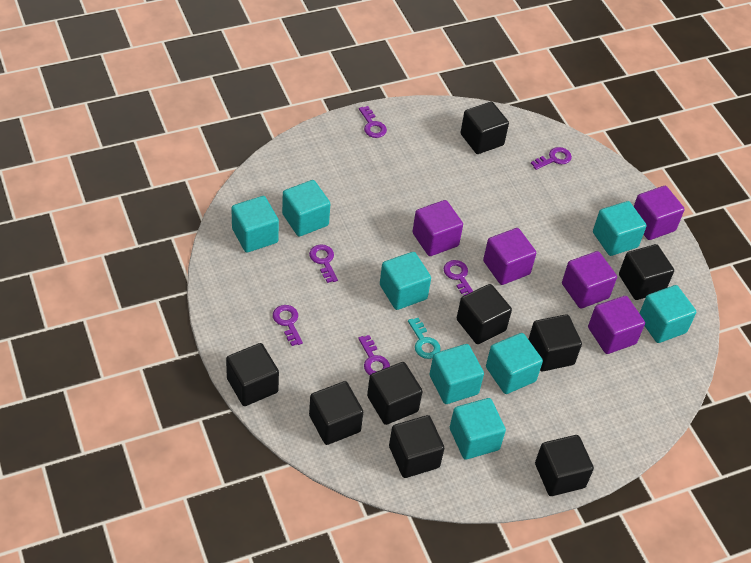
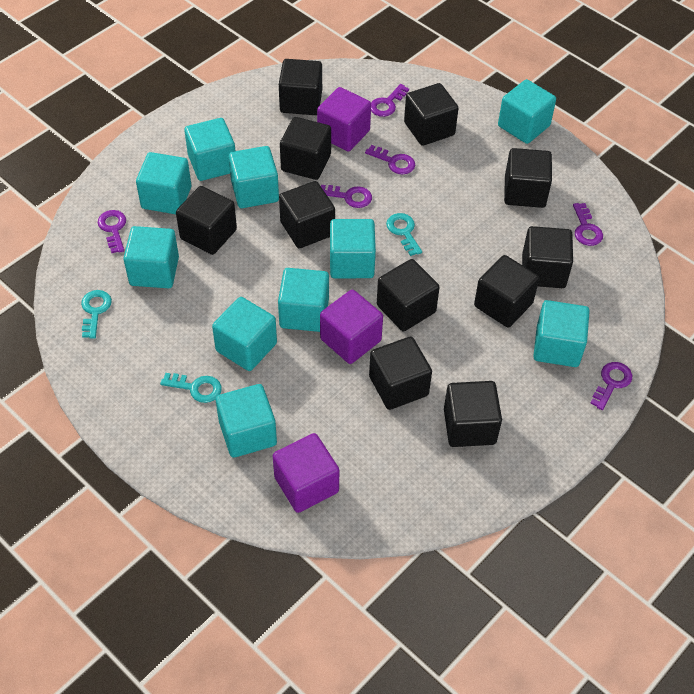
black cube: [226,343,279,406] [309,381,363,445] [367,362,423,425] [389,415,444,478] [457,284,512,344] [460,102,509,154] [528,314,582,371] [535,435,594,496] [619,244,674,300] = 9 -> [176,186,237,255] [279,59,322,115] [279,181,335,248] [280,117,331,180] [369,337,432,410] [377,259,440,331] [404,83,459,146] [444,381,502,447] [474,255,539,328] [504,148,552,208] [522,226,573,288] = 11
purple cube: [412,200,463,256] [483,228,536,285] [562,251,617,308] [588,296,645,354] [634,186,685,240] = 5 -> [273,433,339,513] [317,87,371,152] [320,290,383,364] = 3
turquoise cube: [231,196,279,253] [282,180,330,237] [380,252,431,310] [430,344,484,404] [450,398,506,460] [486,333,543,394] [593,201,647,256] [639,285,696,343] = 8 -> [123,226,179,288] [136,152,191,214] [184,118,235,181] [212,297,277,371] [216,384,277,458] [229,146,279,208] [278,268,329,332] [330,219,376,278] [498,79,556,144] [533,300,590,367] = 10
turquoise key: [408,318,441,359] = 1 -> [81,290,112,339] [160,373,222,403] [386,213,422,256] = 3

